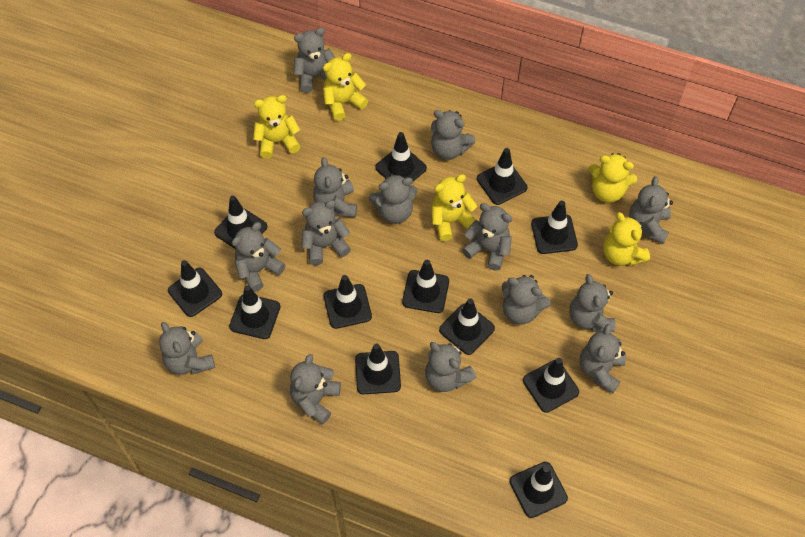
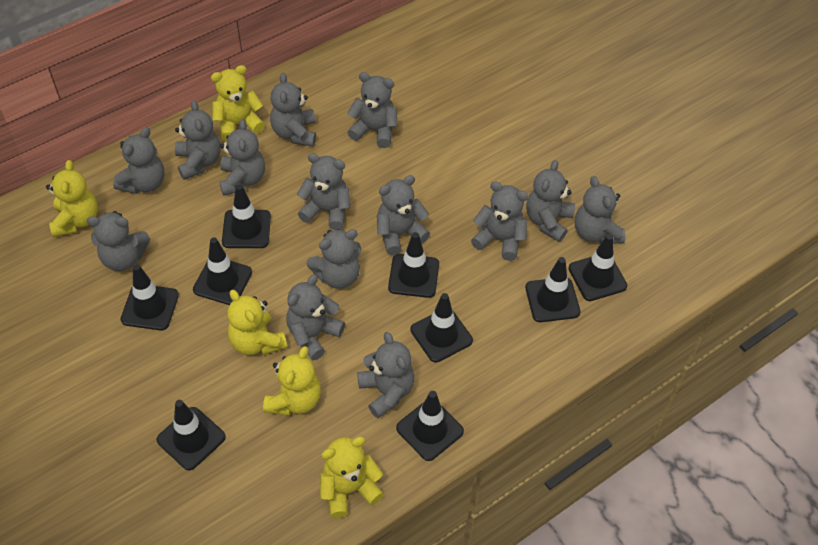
black traffic cone: [168,260,222,317] [214,195,267,249] [229,285,280,339] [324,275,372,329] [355,344,401,394] [375,132,427,181] [402,260,449,313] [439,298,495,355] [477,148,528,205] [510,462,568,518] [523,358,579,413] [531,200,578,254] = 12 -> [121,264,179,330] [157,400,226,470] [193,237,252,305] [222,184,271,248] [388,232,439,298] [396,391,464,461] [410,293,473,362] [525,257,580,322] [568,234,627,301] = 9

